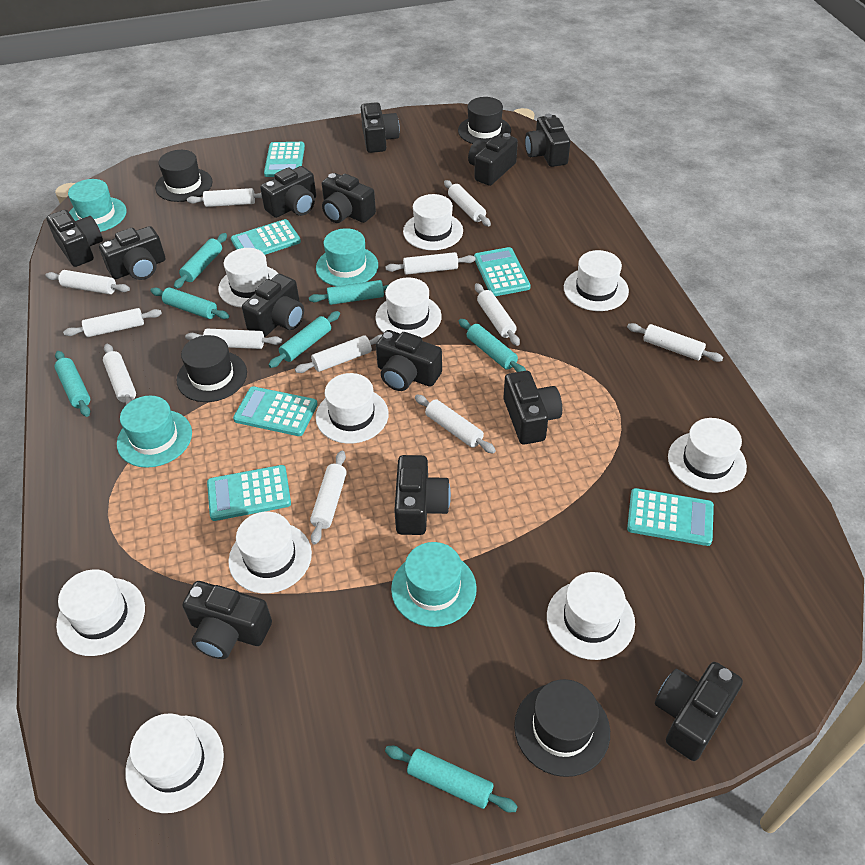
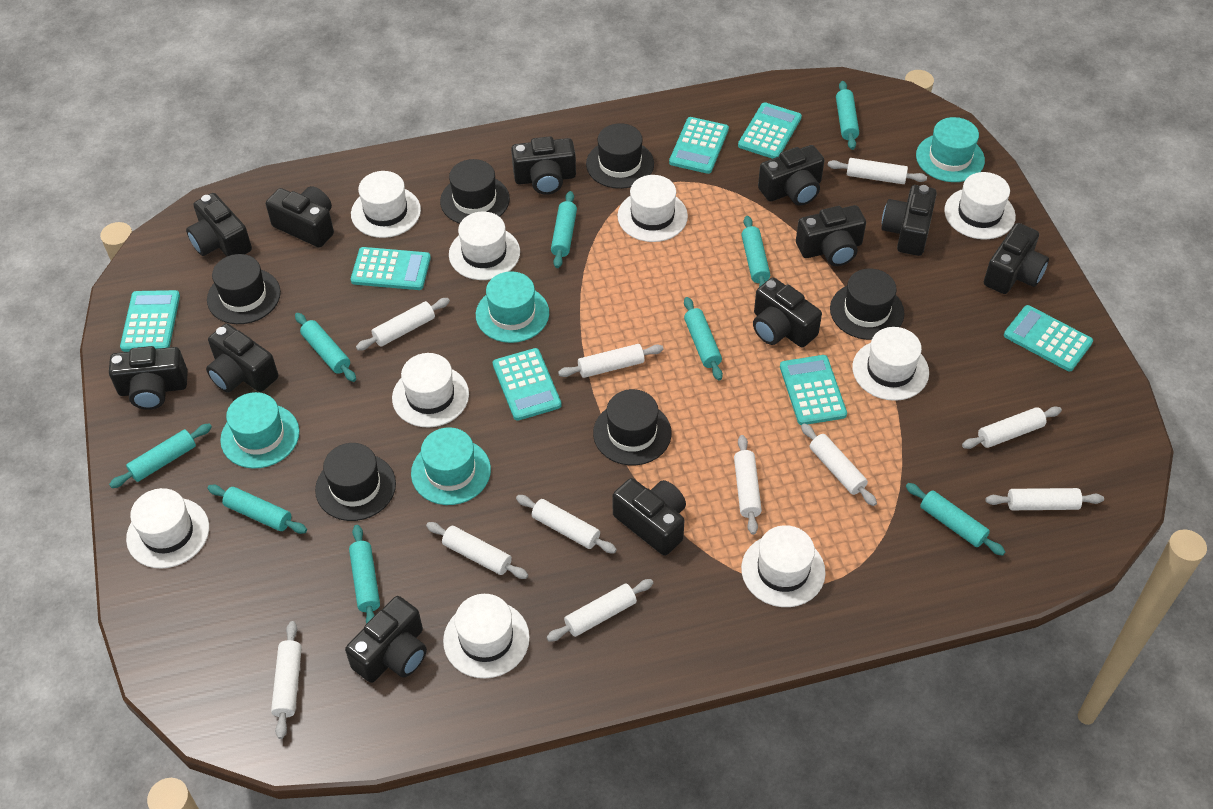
black camera: [46,210,103,267] [99,226,165,280] [182,581,272,659] [242,274,304,337] [260,166,316,218] [322,173,376,223] [361,102,400,153] [376,330,442,391] [394,455,451,535] [468,133,518,186] [504,371,562,445] [525,114,570,167] [655,662,743,761] = 13 -> [109,346,188,410] [186,193,252,256] [206,324,278,393] [266,186,334,248] [345,596,427,683] [511,136,576,195] [612,478,686,556] [753,278,822,347] [758,145,824,206] [796,205,866,266] [881,185,937,256] [984,223,1049,294] = 12
black hat: [155,150,213,202] [177,335,247,402] [458,97,511,144] [514,679,610,777] = 4 -> [207,254,281,324] [315,443,396,521] [440,159,510,224] [586,123,654,189] [593,389,672,465] [830,269,905,340] = 6
turquoise calculator: [207,465,291,521] [231,219,301,255] [233,386,318,436] [264,142,305,177] [474,247,531,296] [627,488,714,546] = 6 -> [120,290,180,352] [351,247,431,290] [493,348,562,421] [669,117,729,174] [738,102,802,159] [780,355,847,425] [1004,305,1093,371] = 7
turquoise rolling pin: [55,351,90,417] [150,287,229,319] [174,233,227,289] [269,311,340,368] [309,280,388,305] [385,746,518,812] [459,319,526,372] = 7 -> [109,423,212,488] [207,485,307,534] [295,313,356,382] [349,525,380,624] [551,191,577,268] [684,297,723,381] [741,216,770,287] [836,81,859,150] [906,483,1005,556] = 9
white hat: [56,569,145,656] [125,713,224,813] [218,248,278,308] [228,512,312,593] [316,373,389,444] [375,278,442,338] [403,194,463,250] [547,572,635,660] [564,250,629,311] [668,418,747,493] = 10 -> [126,488,209,568] [351,171,421,238] [392,353,469,428] [443,594,530,678] [449,212,520,280] [618,175,688,242] [741,525,826,607] [852,327,929,401] [944,172,1016,239] = 9
white rolling pin: [45,270,130,294] [63,308,162,337] [103,344,136,405] [185,329,282,349] [187,188,262,207] [295,334,383,373] [310,451,347,545] [385,252,476,275] [415,395,496,454] [444,180,491,226] [475,283,520,346] [627,323,723,362] = 12 -> [271,621,302,739] [356,298,450,351] [426,522,528,579] [516,495,617,553] [546,579,653,642] [558,344,664,378] [734,435,762,535] [801,423,877,506] [828,158,927,184] [962,406,1062,449] [985,488,1104,510] = 11

